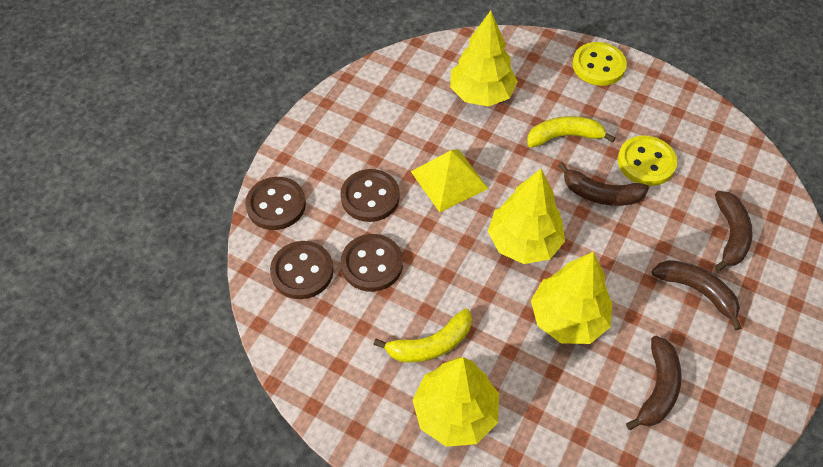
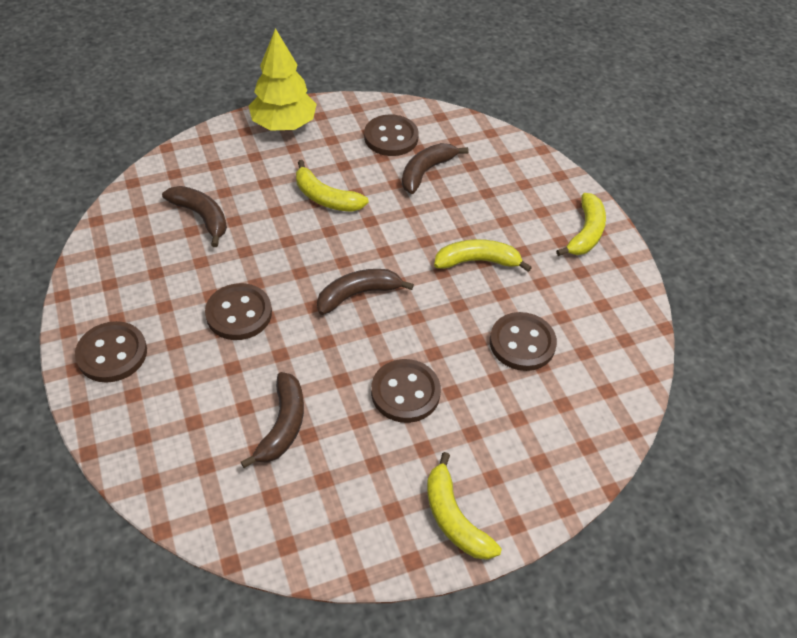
brown button: [245,177,306,230] [270,241,333,299] [340,169,400,222] [341,234,403,292] = 4 -> [75,321,147,383] [205,283,272,340] [364,114,419,156] [371,359,441,423] [490,312,557,371] = 5
yellow banana: [373,309,472,363] [527,116,616,147] = 2 -> [296,160,369,212] [427,452,502,560] [434,239,532,272] [556,193,606,256] = 4
yellow button: [572,42,627,86] [618,135,677,186] = 2 -> none = 0
yellow pyramid: [411,149,489,212] = 1 -> none = 0
yellow tree: [412,357,499,447] [450,11,518,107] [488,169,565,264] [531,252,612,344] = 4 -> [249,28,317,131] = 1

